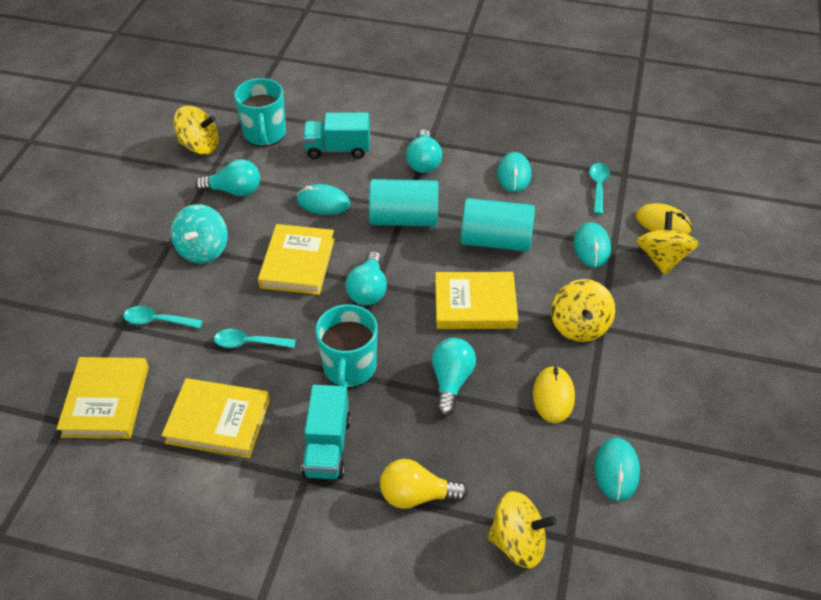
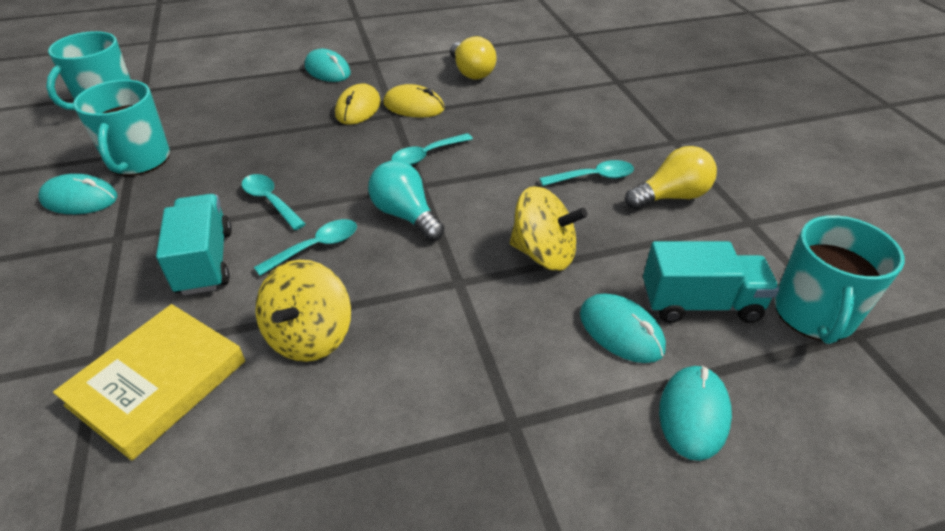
turquoise cylinder: [369,179,438,226] [461,198,535,252] = 2 -> none = 0
turquoise light bulb: [195,159,260,196] [346,251,387,305] [406,129,442,173] [432,338,476,416] = 4 -> [368,160,445,241] = 1
turquoise mug: [234,78,286,146] [315,304,378,387] = 2 -> [46,31,131,110] [73,80,170,176] [774,215,905,344] = 3
turquoise spinning top: [171,204,228,264] = 1 -> none = 0
turquoise spoon: [123,306,203,328] [214,329,296,348] [589,163,610,215] = 3 -> [241,174,306,230] [254,219,357,276] [391,133,473,165] [539,160,634,186] = 4
yellow book: [57,357,149,439] [162,378,270,458] [258,224,335,295] [435,272,518,329] = 4 -> [53,304,245,461] = 1
yellow light bulb: [380,459,468,509] = 1 -> [450,36,497,80] [625,146,717,209] = 2
yellow spinning top: [174,106,219,155] [487,491,556,568] [551,279,615,342] [636,212,699,275] = 4 -> [256,260,351,362] [510,186,588,271] = 2

